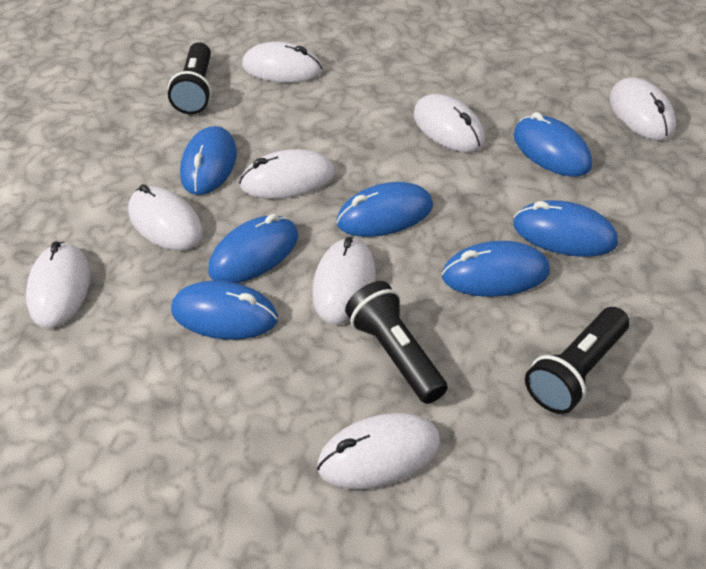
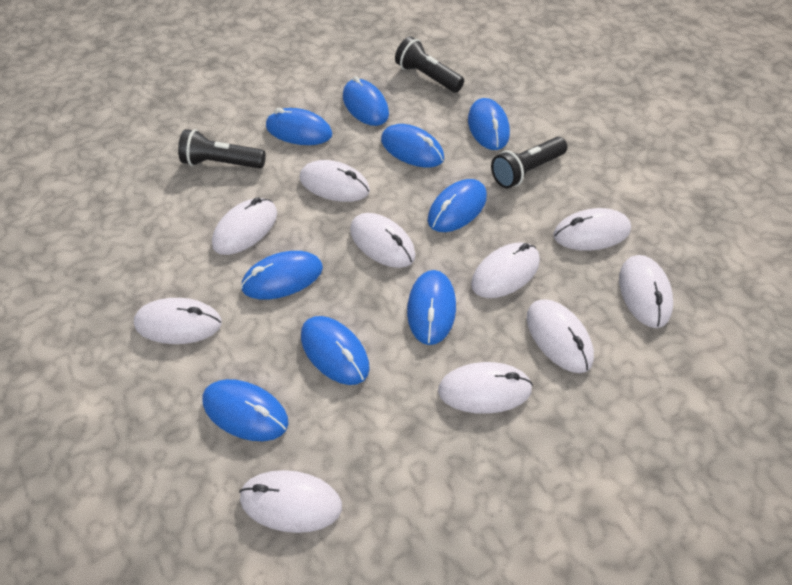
blue mouse: [171,281,278,340] [180,126,237,195] [209,214,298,283] [336,182,433,237] [442,241,550,297] [513,112,592,177] [513,200,618,257] = 7 -> [202,379,288,441] [241,251,323,299] [266,108,332,145] [301,316,370,385] [343,76,389,126] [381,124,444,168] [407,270,456,345] [428,179,487,232] [468,98,510,150] = 9
white mouse: [26,241,90,328] [128,184,203,251] [239,149,335,199] [242,41,323,83] [313,237,376,324] [317,413,441,489] [414,94,485,152] [610,77,676,140] = 8 -> [134,298,222,344] [212,197,277,255] [239,470,342,533] [300,160,370,202] [350,213,416,268] [438,362,533,414] [471,242,540,298] [527,299,594,373] [553,208,631,251] [619,255,673,328] = 10

